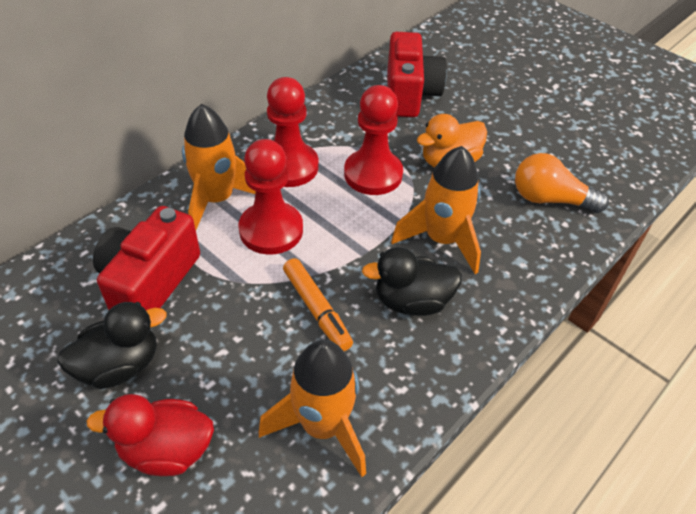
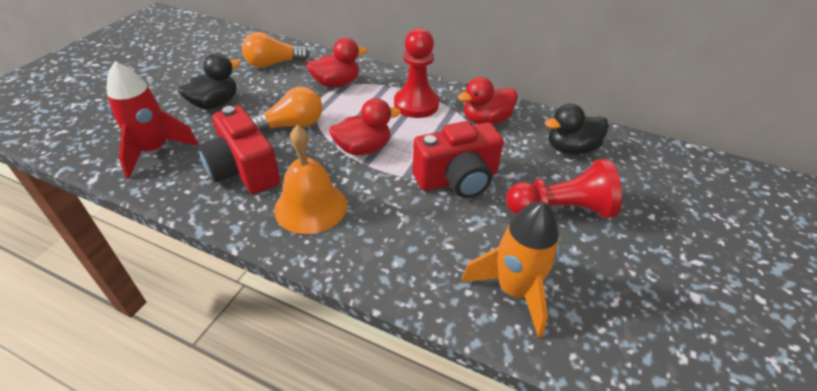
orange bell: none = 0 -> [274,125,347,234] = 1
orange duck: [417,114,487,168] = 1 -> none = 0
orange light bulb: [515,153,609,213] = 1 -> [242,32,310,68] [251,86,322,132] = 2
orange marker: [283,258,353,351] = 1 -> none = 0
orange rocket: [182,104,256,230] [258,339,366,477] [391,146,481,274] = 3 -> [461,202,560,338] = 1
red duck: [87,394,214,476] = 1 -> [307,38,367,88] [329,98,401,155] [458,77,518,124] = 3
red pawn: [238,139,303,255] [267,77,318,187] [344,85,403,195] = 3 -> [394,28,439,118] [506,159,622,218] = 2
red rocket: none = 0 -> [107,61,199,178] = 1

